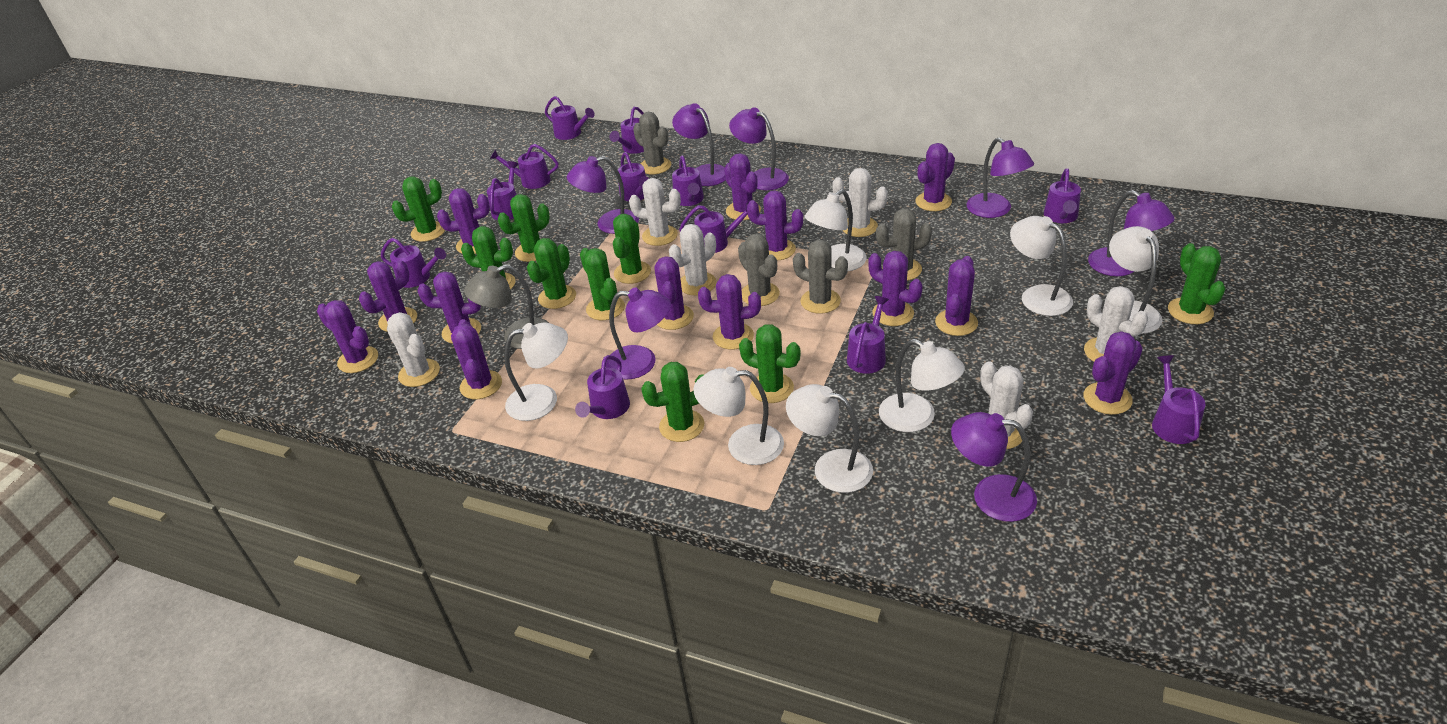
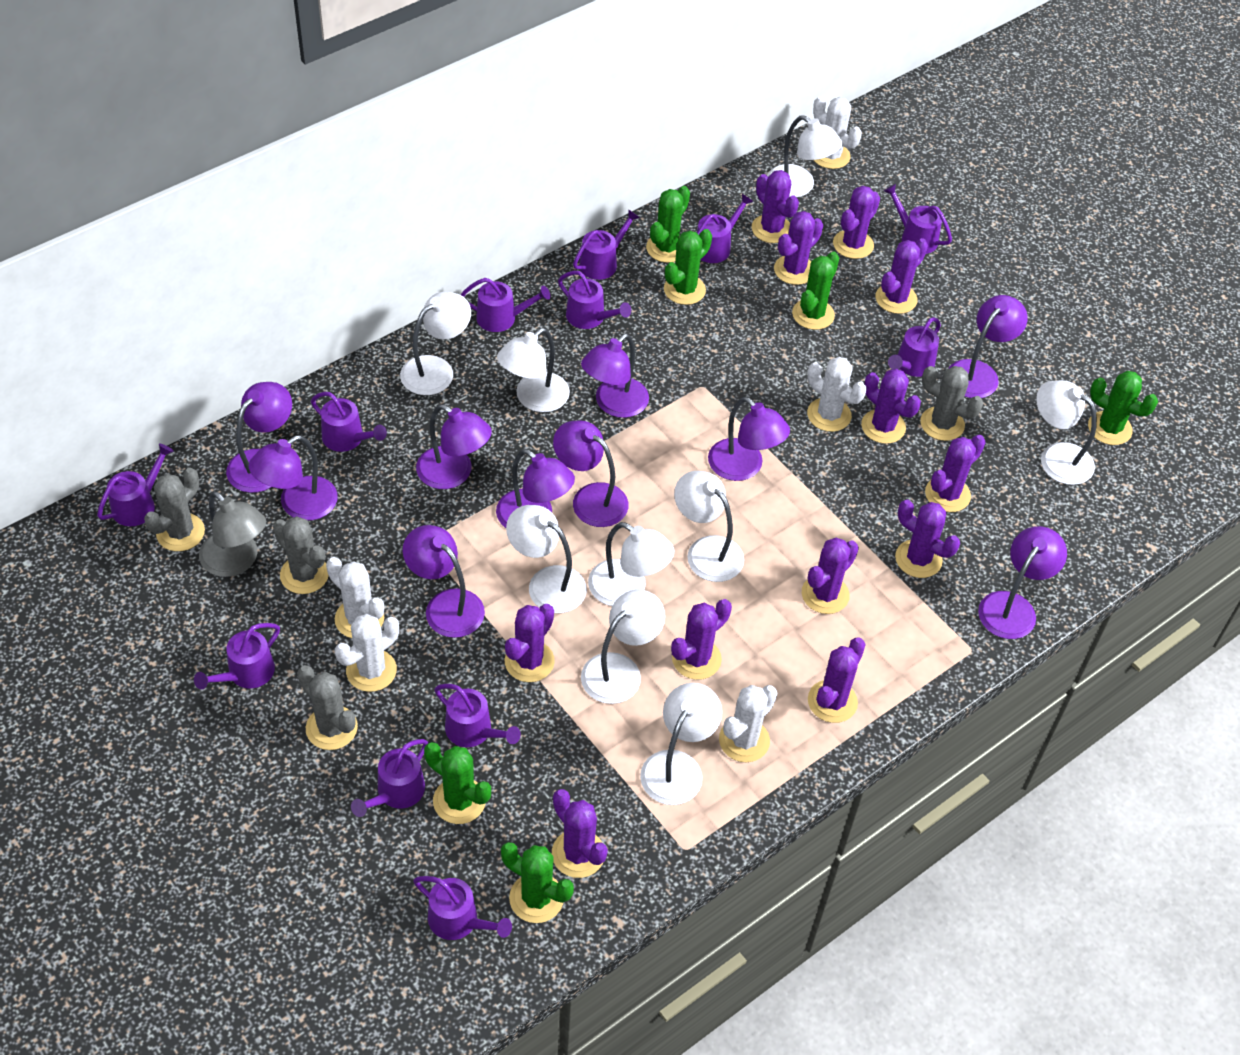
green cactus: [392,176,445,242] [461,226,516,290] [498,194,550,262] [527,238,576,309] [580,248,625,320] [613,214,651,284] [641,362,704,442] [739,324,801,403] [1168,243,1226,324] = 9 -> [424,742,491,824] [501,842,574,923] [646,186,690,263] [664,229,712,305] [792,251,839,330] [1088,371,1158,445] = 6
purple cactus: [317,300,378,373] [359,260,417,332] [417,272,481,344] [437,188,490,254] [451,319,502,399] [654,256,694,330] [698,274,761,350] [724,153,761,220] [747,190,803,260] [868,251,922,326] [916,143,955,211] [935,256,978,336] [1083,331,1143,415] = 13 -> [505,604,555,682] [552,789,608,878] [671,599,732,680] [752,170,799,243] [774,211,823,285] [802,538,859,614] [808,638,866,723] [833,186,880,259] [861,369,921,444] [876,238,928,314] [895,499,960,578] [925,435,986,512] = 12
purple lamp: [567,156,639,234] [606,287,671,379] [672,103,726,186] [729,107,789,190] [951,412,1037,522] [966,137,1034,218] [1088,190,1175,276] = 7 -> [226,382,292,493] [249,435,338,521] [403,525,485,638] [416,404,492,489] [496,449,575,528] [553,420,629,527] [581,334,649,418] [708,397,790,481] [948,295,1028,398] [978,526,1067,639] = 10
white cactus: [387,312,440,387] [629,178,681,246] [669,224,716,295] [832,168,888,237] [980,361,1033,449] [1084,286,1148,362] = 6 -> [326,557,384,638] [335,614,399,692] [719,685,777,762] [807,357,866,432] [813,96,862,169] = 5
white lamp: [504,322,568,421] [693,367,784,465] [786,384,873,493] [804,189,867,271] [879,339,965,432] [1010,216,1073,316] [1109,226,1163,334] = 7 -> [400,292,471,395] [497,328,570,412] [506,505,587,613] [581,590,665,704] [588,522,674,606] [640,683,722,805] [674,471,744,582] [767,115,842,197] [1036,380,1097,485] = 9

